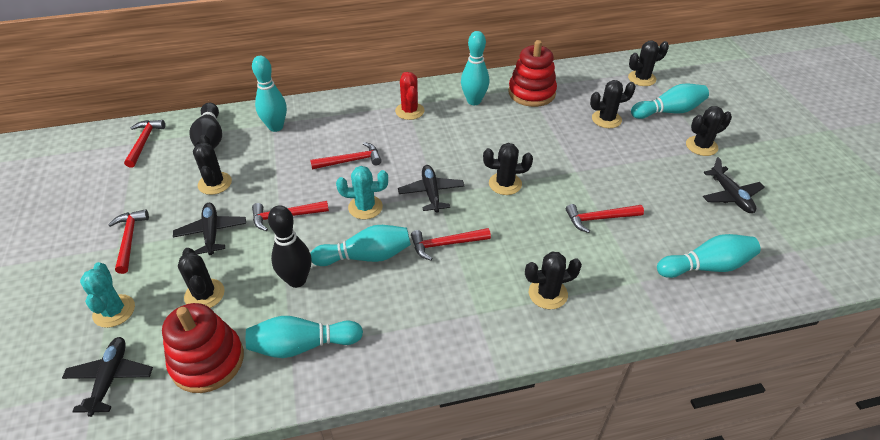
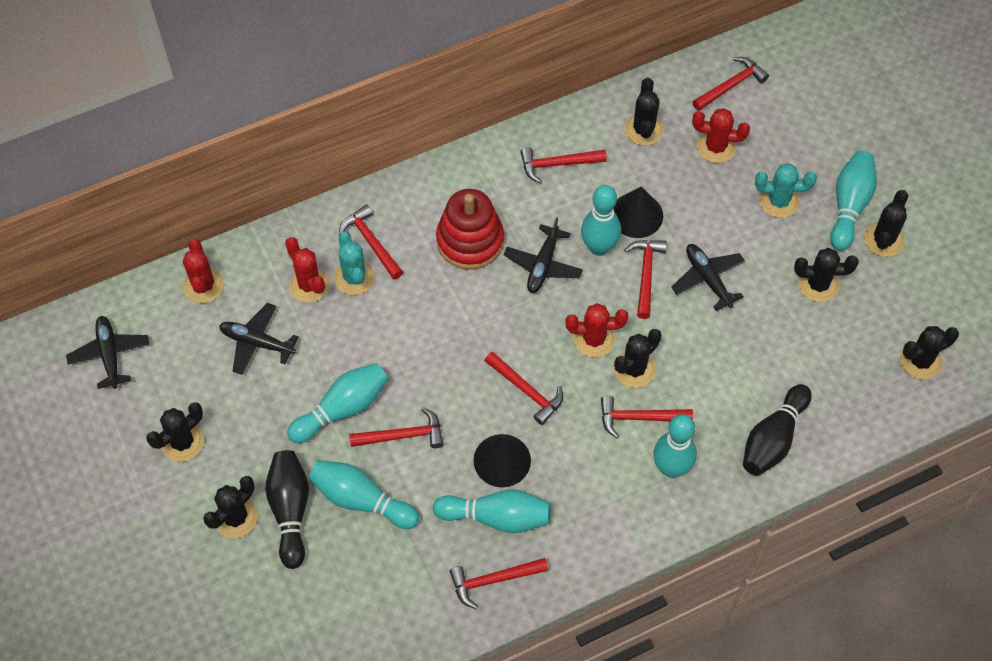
black cone: none = 0 -> [473,434,531,487] [613,187,663,238] = 2
red cactus: [395,72,425,120] = 1 -> [183,239,224,303] [285,237,330,303] [565,303,628,358] [692,108,750,163] = 4
red hammer: [108,209,149,274] [124,120,165,168] [252,201,329,231] [310,142,382,169] [411,228,491,261] [566,204,644,233] = 6 -> [339,204,403,280] [349,407,444,448] [449,558,548,609] [485,351,563,425] [520,147,607,183] [601,396,693,438] [624,240,667,319] [693,57,769,111] = 8
red stacking toy: [162,303,244,393] [508,40,557,107] = 2 -> [436,189,504,270] = 1

